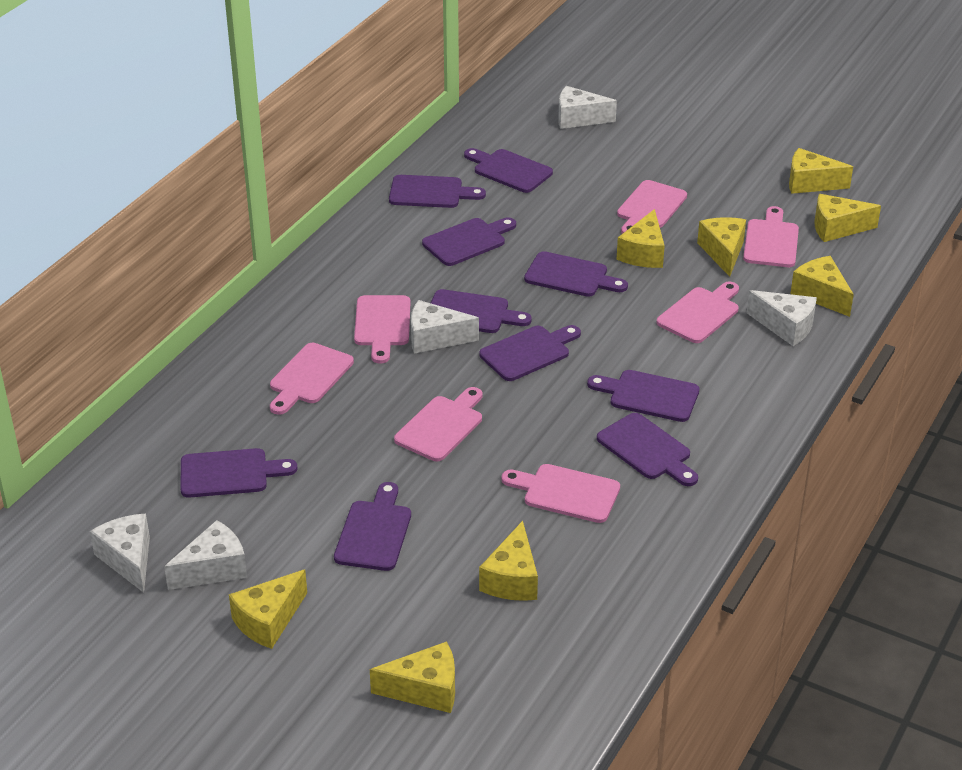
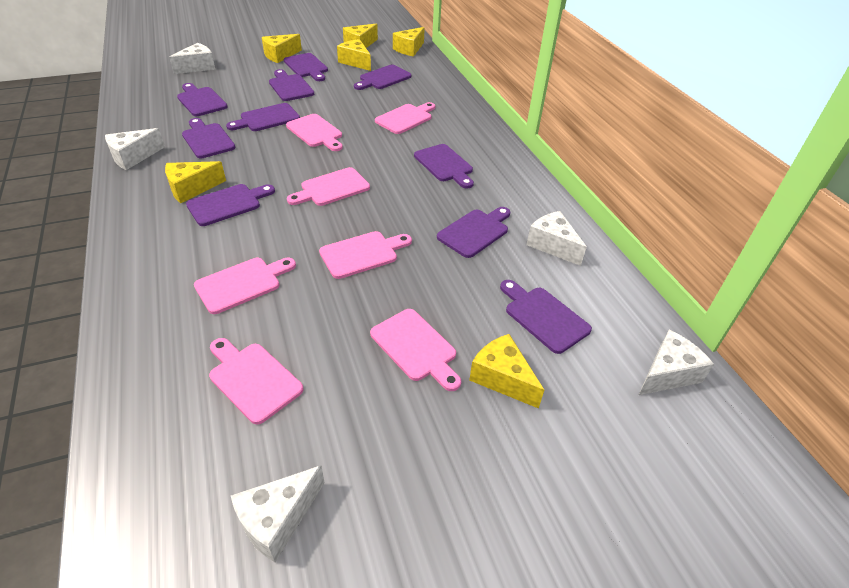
yellow cheese: [229,569,307,649] [370,641,455,713] [479,521,538,601] [616,209,665,268] [697,217,746,277] [789,148,853,194] [790,256,854,317] [815,194,881,242] = 8 -> [165,161,226,204] [262,34,302,63] [337,39,371,71] [343,23,378,48] [393,27,425,56] [469,334,544,409] = 6

